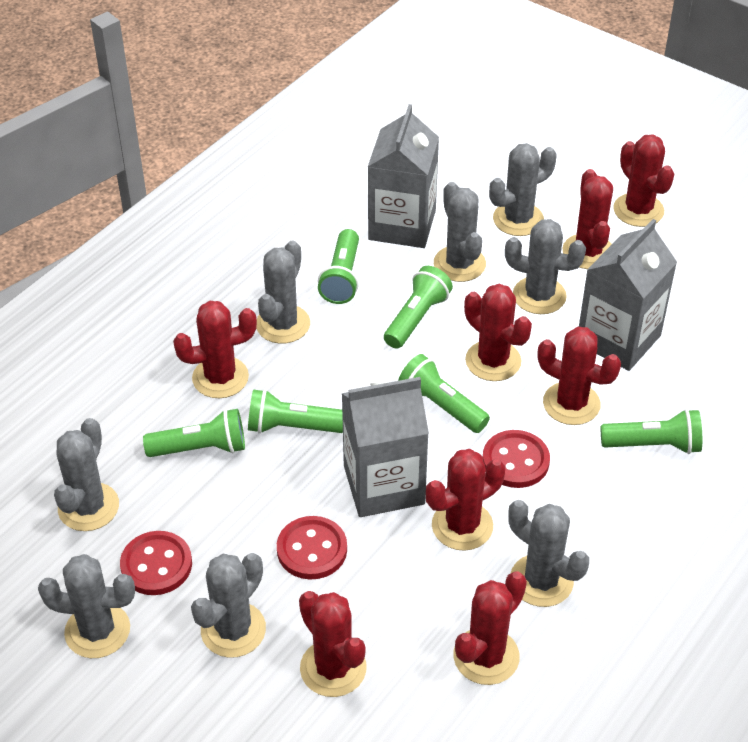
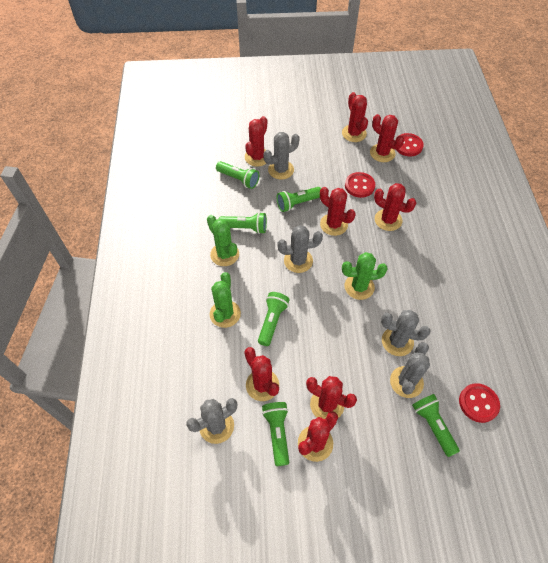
green cactus: none = 0 -> [207,215,239,266] [210,272,241,328] [342,252,388,300] = 3
grey cactus: [38,554,135,658] [54,418,119,531] [191,553,266,658] [256,241,310,344] [434,182,486,282] [489,143,557,236] [505,219,586,314] [508,500,589,607] = 8 -> [186,398,237,444] [263,132,300,180] [277,225,323,273] [381,310,431,356] [390,342,430,398] = 5
grey carton: [342,377,429,517] [368,104,439,248] [579,219,677,371] = 3 -> none = 0

